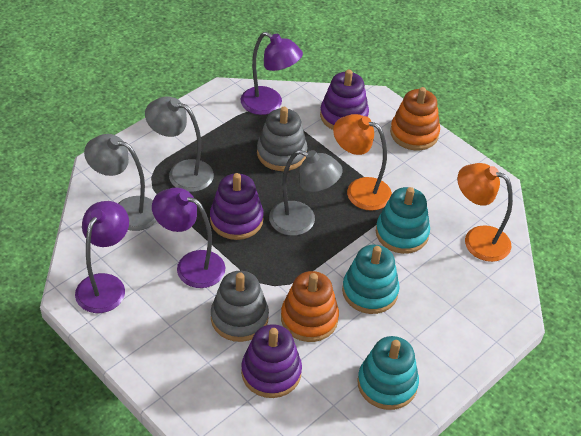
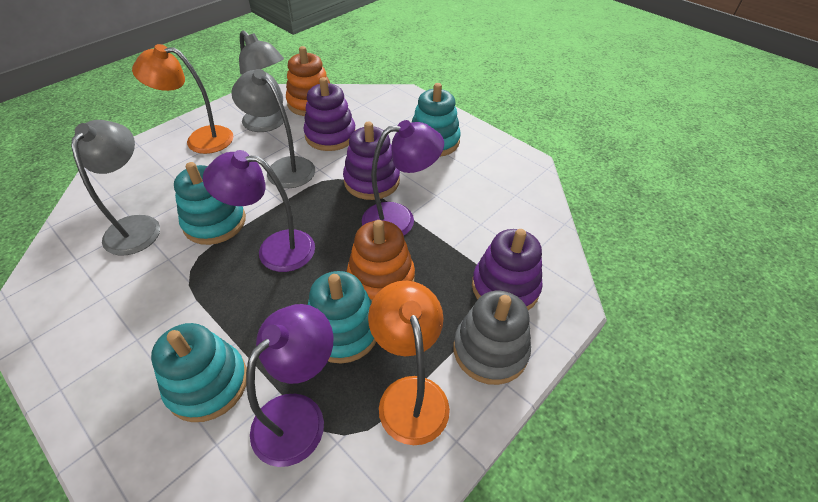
grey stacking toy: [211,271,269,342] [257,107,307,171] = 2 -> [453,291,531,385] = 1
turquoise stacking toy: [342,245,400,314] [357,336,419,410] [376,187,430,254] = 3 -> [151,323,247,422] [174,162,246,245] [308,271,376,364] [412,83,461,157] = 4

